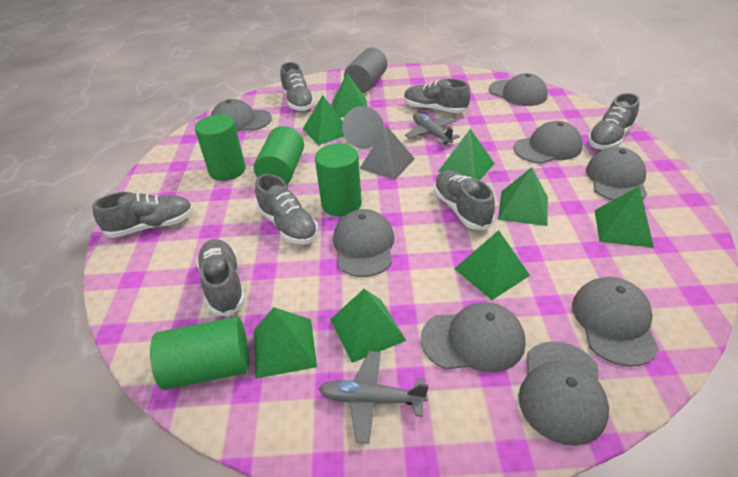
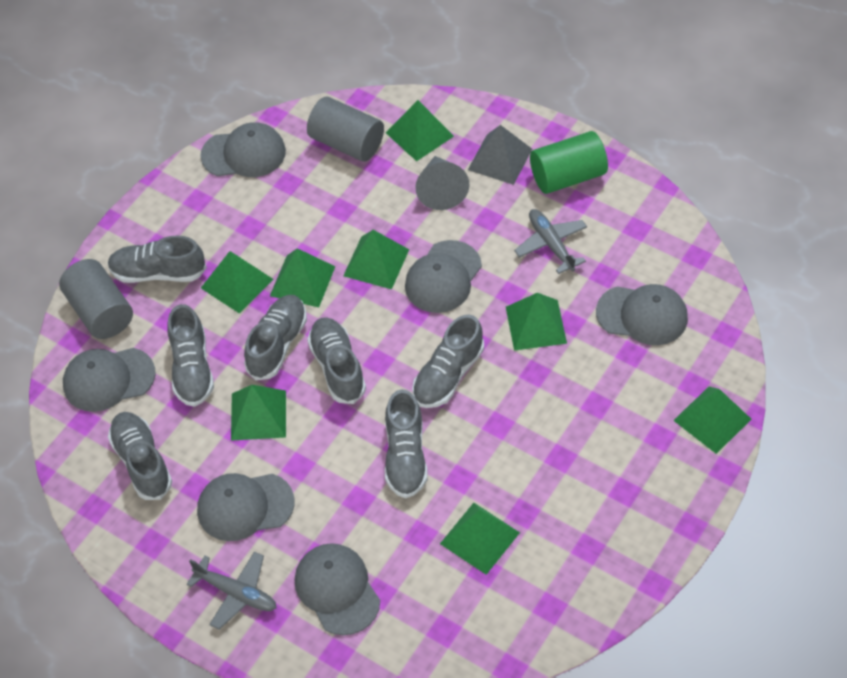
green cylinder: [150,317,249,390] [195,114,246,181] [254,126,304,185] [315,144,362,217] = 4 -> [530,131,608,194] = 1
grey cap: [211,99,272,132] [333,209,394,277] [421,302,526,372] [489,73,548,106] [514,121,583,164] [519,341,609,446] [572,277,659,367] [586,147,647,201] = 8 -> [63,348,156,412] [197,473,294,541] [200,122,286,177] [295,543,380,635] [405,240,482,313] [596,284,688,345] = 6
grey cylinder: [344,47,387,93] = 1 -> [59,259,133,339] [307,97,384,162] = 2

